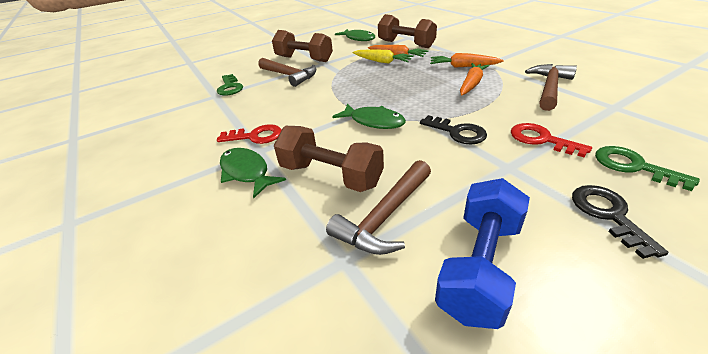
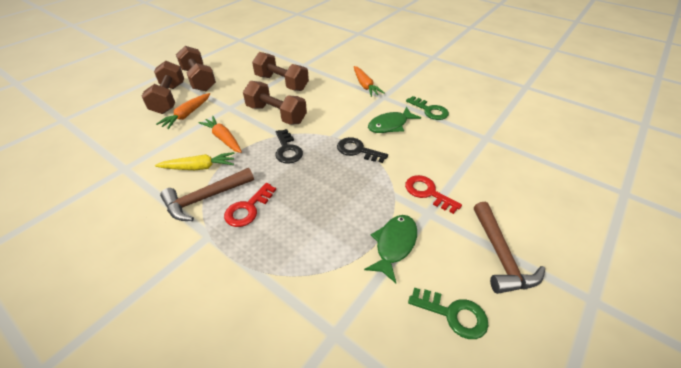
blue dumbbell: [435,178,530,329] = 1 -> none = 0
brown dumbbell: [272,30,333,62] [274,126,384,192] [378,14,437,48] = 3 -> [142,61,184,114] [176,46,216,91] [243,81,307,125] [252,52,309,91] = 4
brown hammer: [258,58,317,87] [326,160,431,255] [525,64,577,111] = 3 -> [160,168,254,221] [474,202,545,294] = 2
green fish: [220,148,286,198] [332,103,406,129] [335,29,375,41] = 3 -> [364,215,417,283] [368,107,421,133] = 2

